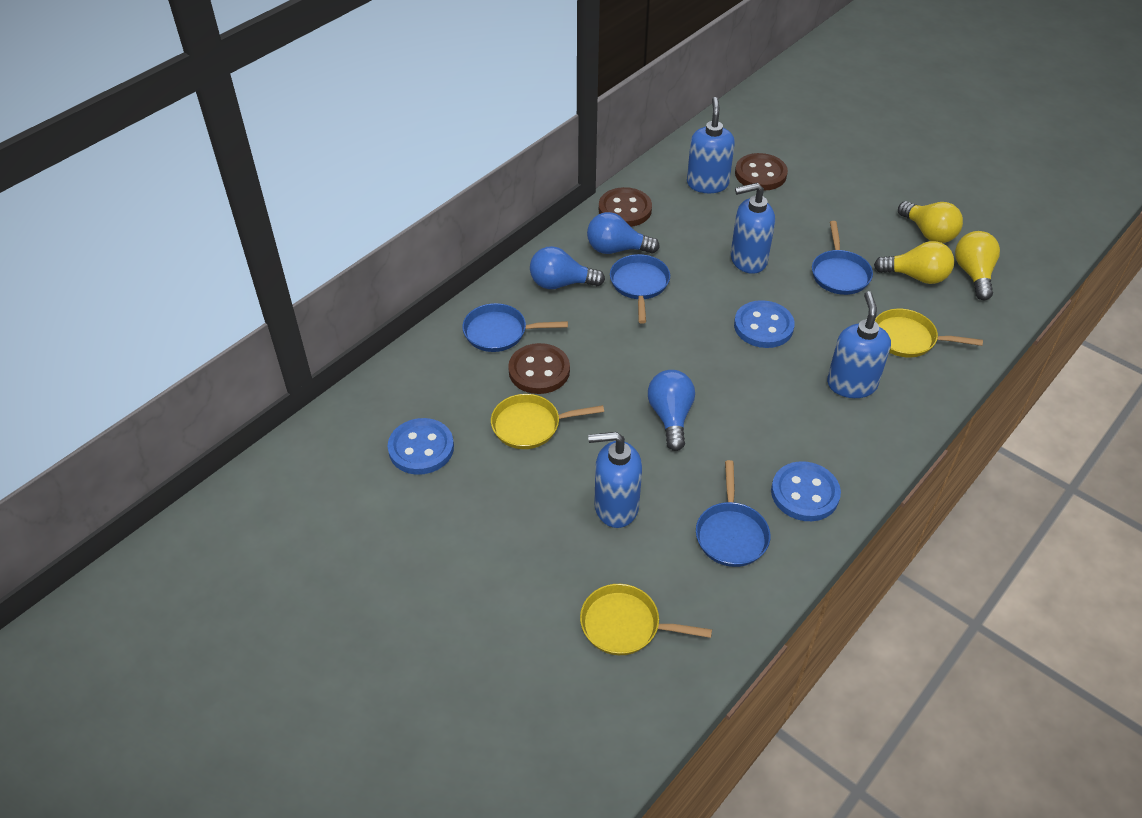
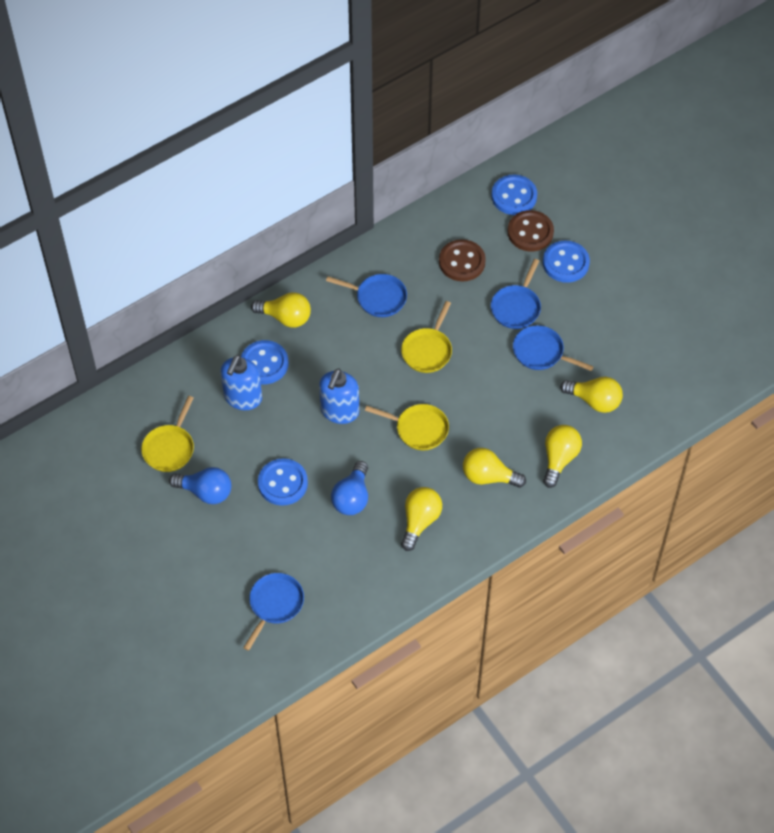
blue button: [388,418,454,475] [734,300,795,348] [771,461,841,521] = 3 -> [241,340,288,384] [258,458,308,506] [491,175,537,215] [543,241,590,283] = 4
blue light bulb: [530,246,605,289] [587,212,660,254] [648,370,695,451] = 3 -> [169,467,231,504] [331,461,368,515] = 2
blue soap dispenser: [588,432,642,528] [687,97,735,193] [731,183,775,274] [827,291,891,398] = 4 -> [221,355,262,410] [319,368,359,424] = 2
brown button: [508,343,570,394] [599,187,652,227] [735,153,788,191] = 3 -> [439,239,486,281] [508,210,554,252] = 2
yellow light bulb: [874,241,954,284] [898,201,963,243] [955,231,1000,300] = 3 -> [251,292,311,328] [401,487,442,551] [463,448,526,488] [543,425,582,488] [560,377,623,413] = 5

